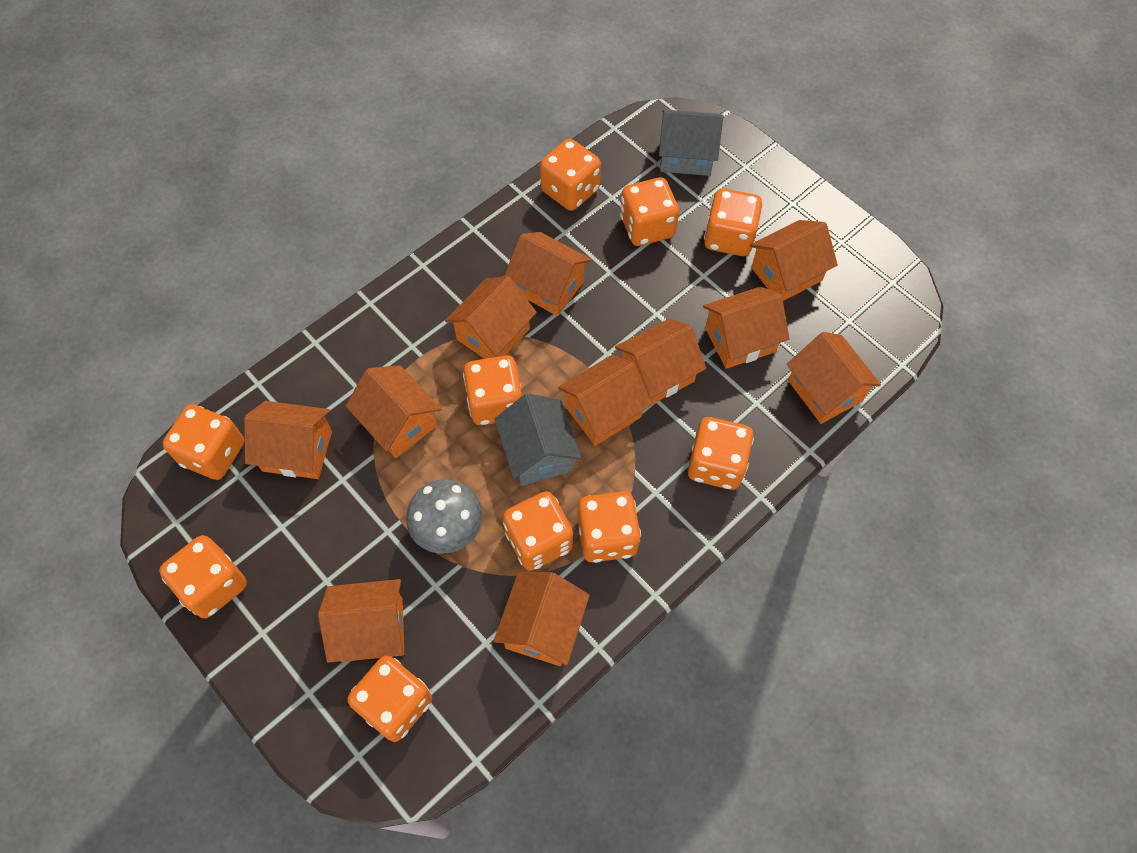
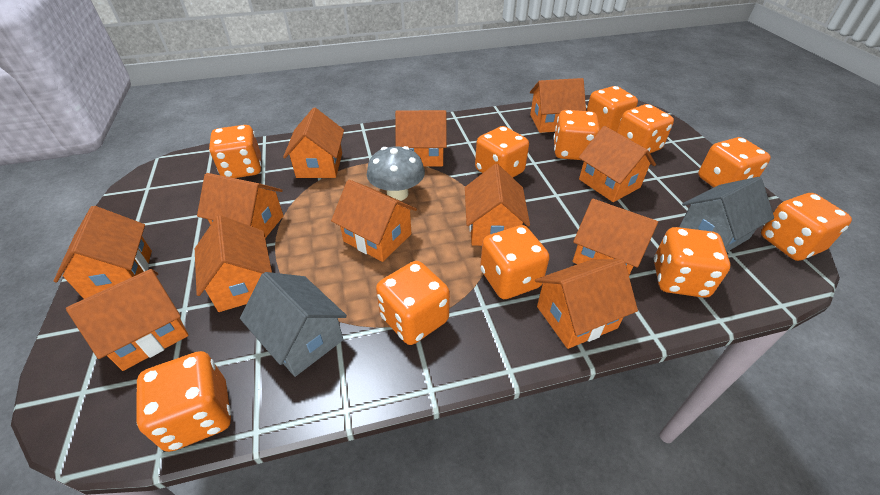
orange dice: [159,535,247,618] [163,404,244,480] [347,656,432,742] [463,355,522,425] [503,491,573,571] [540,139,601,211] [577,491,641,563] [620,177,679,246] [688,417,754,490] [704,189,762,256] = 10 -> [136,351,231,452] [209,125,262,178] [376,261,450,345] [475,126,529,178] [480,225,549,299] [553,110,600,160] [586,86,638,132] [617,104,674,153] [654,227,730,298] [698,137,771,188] [761,193,852,261] = 11
orange house: [244,401,332,479] [318,579,404,663] [346,365,441,458] [445,276,537,359] [494,572,590,666] [504,232,592,316] [558,355,652,446] [615,319,706,404] [703,287,789,369] [750,220,838,301] [787,332,881,424] = 11 -> [54,206,152,299] [66,269,189,371] [195,215,272,312] [197,173,284,238] [283,108,344,178] [331,180,417,262] [395,110,447,167] [465,164,530,246] [530,78,586,133] [535,259,638,349] [573,199,658,275] [579,126,656,202] = 12

